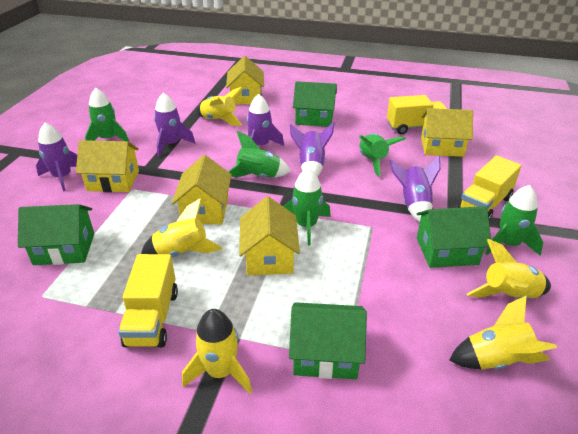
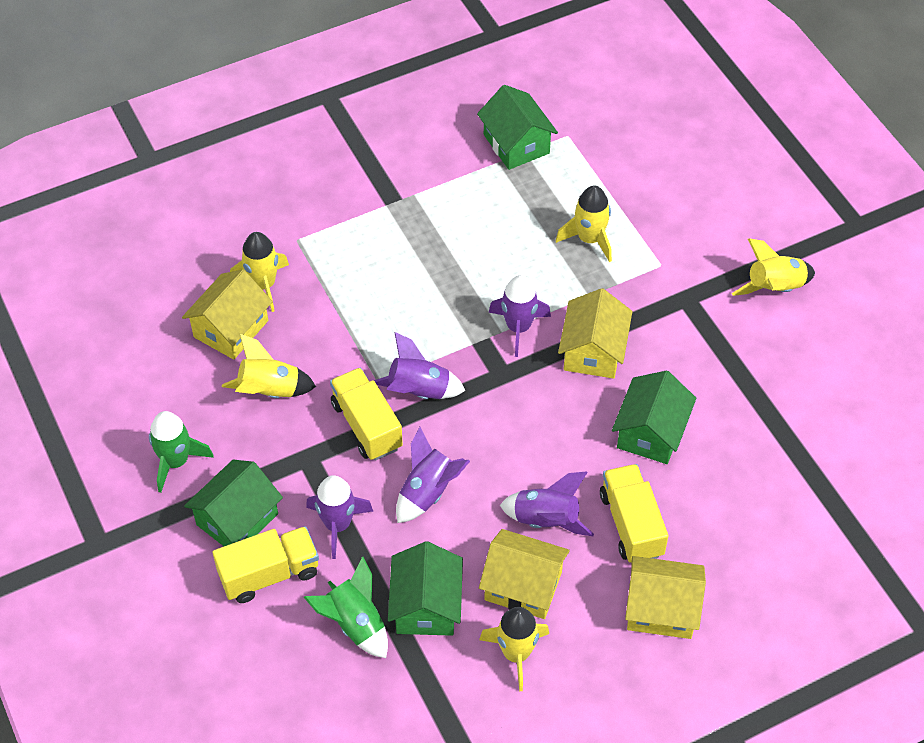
green rocket: [85,88,129,142] [228,131,291,178] [283,168,331,246] [359,133,406,177] [485,185,543,256] = 5 -> [149,411,214,493] [304,557,388,658] = 2
yellow house: [76,140,139,192] [172,155,232,224] [226,56,264,105] [239,196,300,275] [421,108,473,157] = 5 -> [182,270,273,360] [479,529,570,619] [558,288,632,379] [625,556,706,639] = 4

